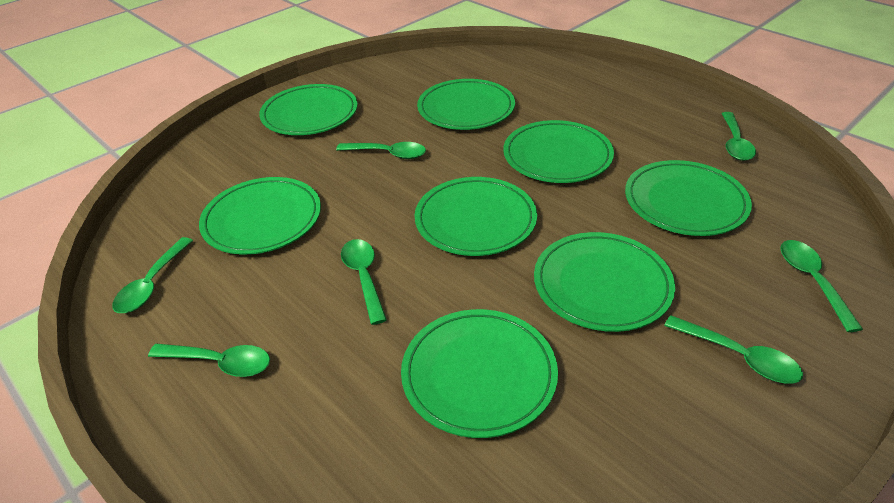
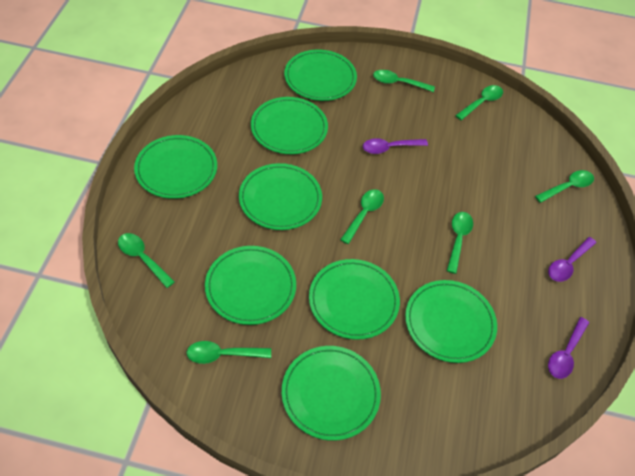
purple spoon: none = 0 -> [363,138,428,154] [548,237,596,282] [548,317,589,379] = 3

